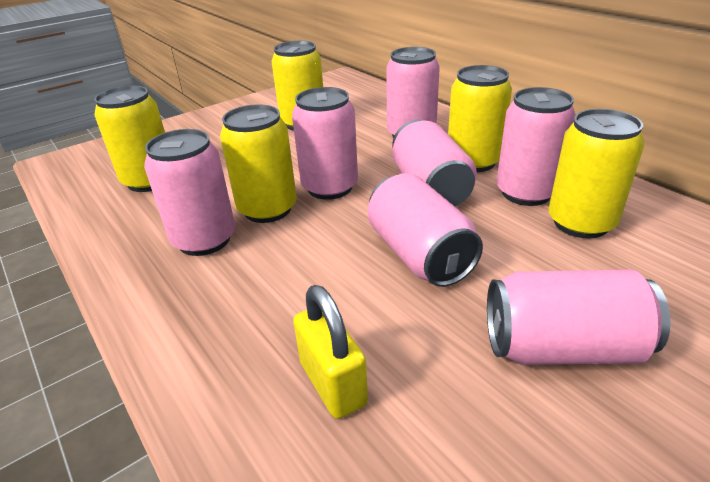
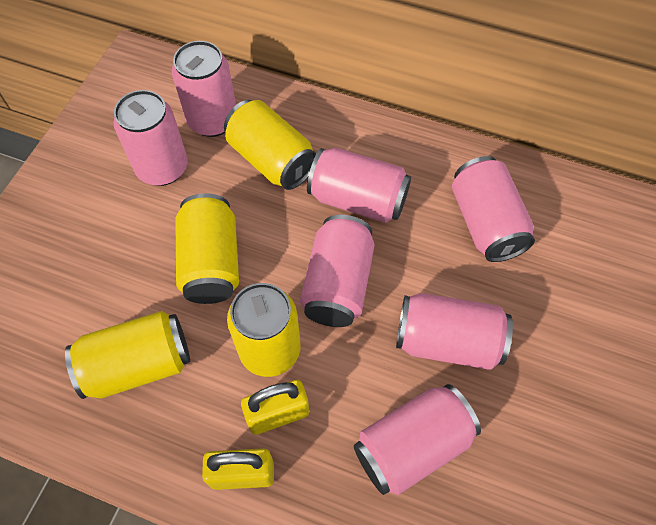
yellow can: [94,86,165,192] [220,104,297,223] [271,41,323,131] [448,65,512,172] [548,109,644,239] = 5 -> [65,311,190,399] [175,193,239,304] [224,100,317,190] [227,283,301,377] = 4
yellow padlock: [293,285,368,419] = 1 -> [202,448,274,490] [241,380,309,435] = 2

